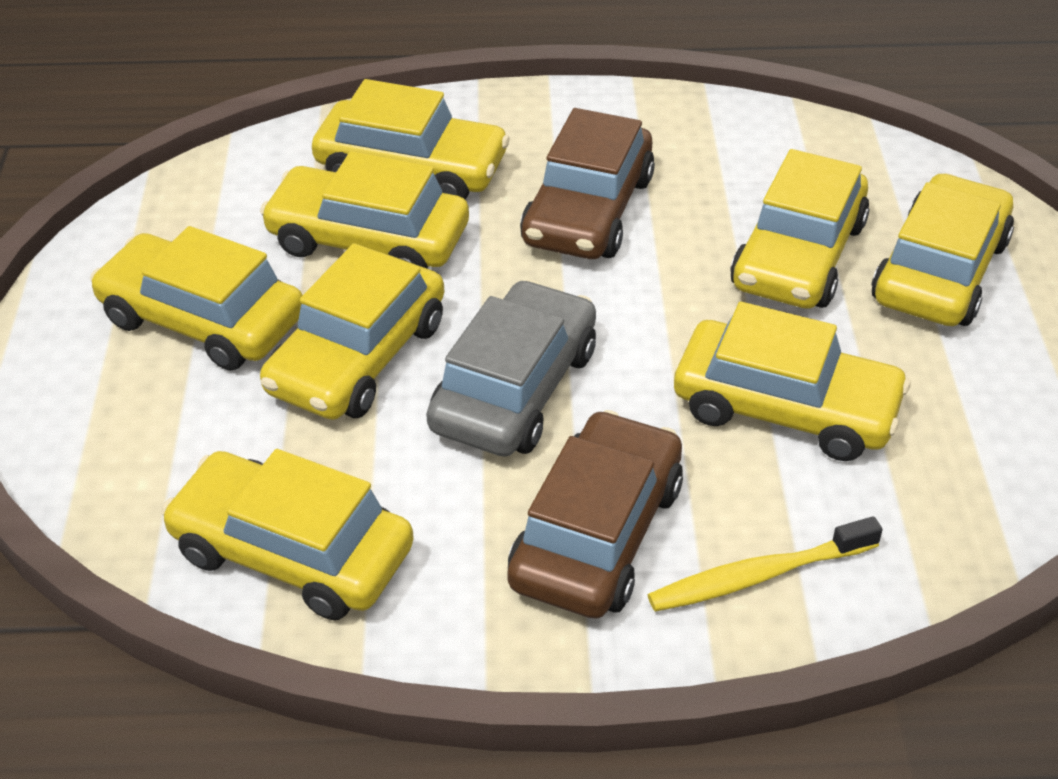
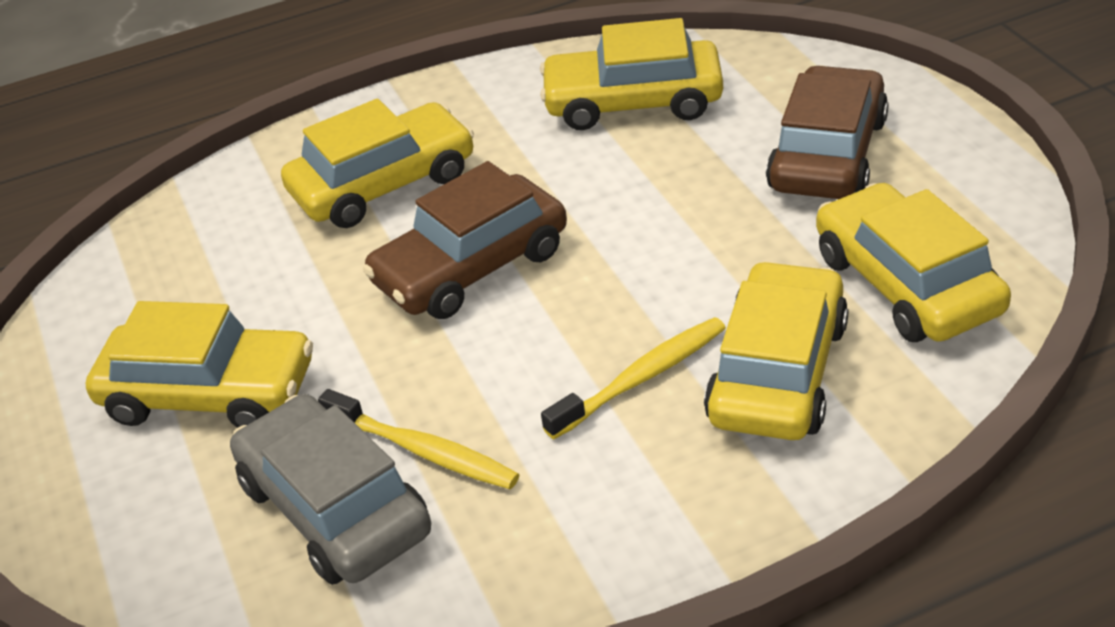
yellow car: [90,226,303,371] [161,449,414,620] [260,151,469,269] [260,243,444,420] [312,79,510,199] [674,302,910,461] [730,149,870,309] [872,173,1014,326] = 8 -> [86,301,313,428] [281,99,474,228] [540,18,723,130] [704,261,848,440] [816,183,1011,342] = 5
yellow toothbrush: [648,516,883,612] = 1 -> [318,389,520,489] [541,317,726,439] = 2

